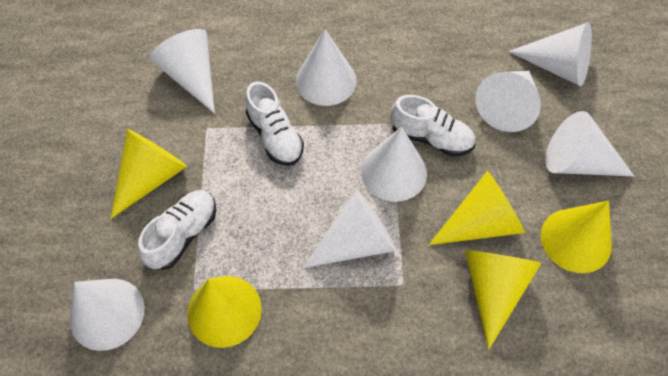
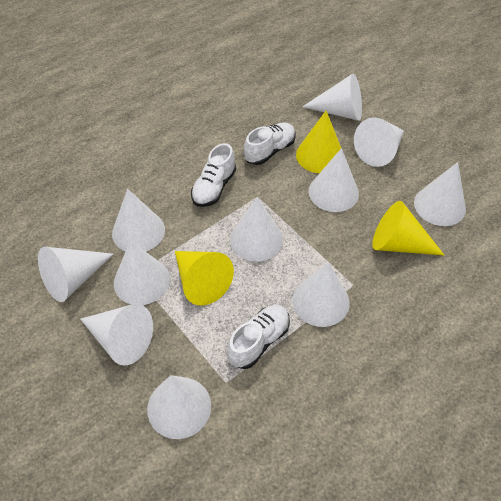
white cone: [69,279,145,351] [150,29,215,113] [296,29,357,106] [303,190,396,268] [361,127,427,202] [475,71,541,132] [508,22,592,86] [545,111,634,176] = 8 -> [38,247,114,302] [80,304,153,366] [112,189,165,252] [114,240,170,305] [147,375,211,439] [230,197,283,262] [292,262,350,327] [302,73,362,121] [309,148,359,212] [354,117,404,167] [414,162,466,226] = 11
yellow cone: [111,129,187,219] [187,276,262,348] [429,171,525,245] [465,250,541,350] [541,201,612,273] = 5 -> [175,251,234,306] [296,111,341,173] [372,201,445,256] = 3

